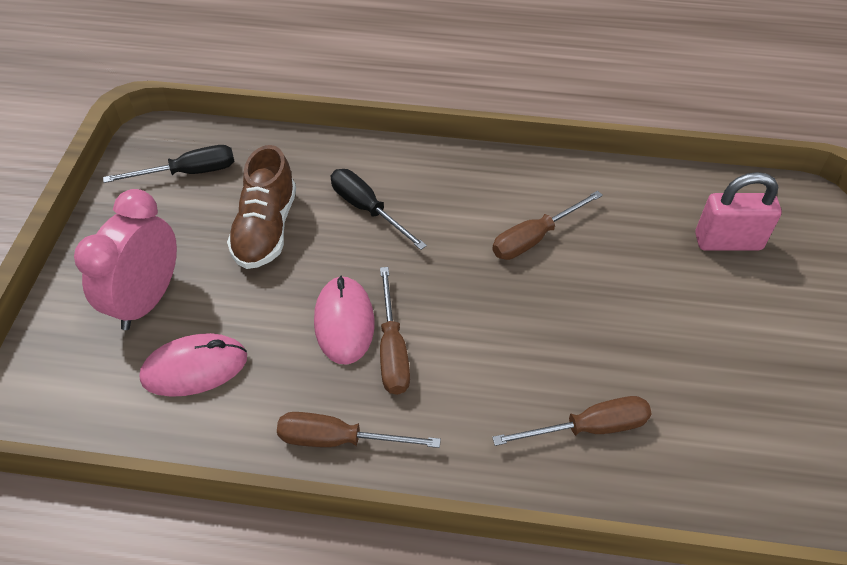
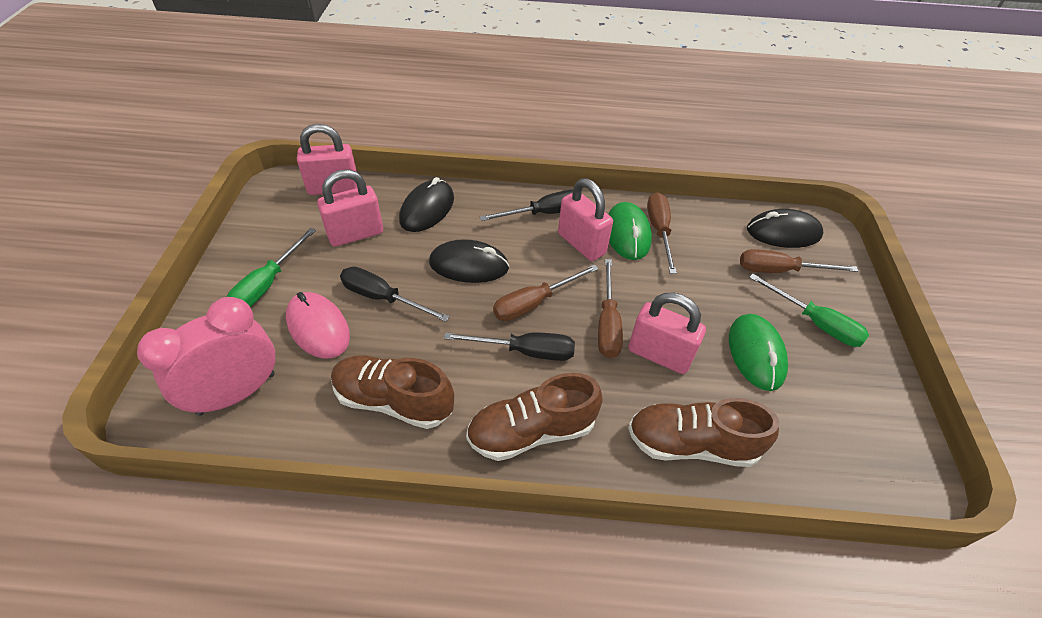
black mouse: none = 0 -> [399,177,454,232] [429,239,509,283] [747,209,823,248] = 3
black screwdriver: [103,145,234,183] [331,169,427,250] = 2 -> [340,267,450,322] [444,332,575,361] [480,190,573,221] = 3
brown shoe: [227,145,296,269] = 1 -> [331,355,454,429] [466,373,603,461] [628,398,779,467] = 3
green mouse: none = 0 -> [608,202,652,260] [729,314,788,391] = 2
green screwdriver: none = 0 -> [227,228,316,307] [749,274,869,347] = 2
pink mouse: [139,333,247,397] [314,275,374,365] = 2 -> [286,292,350,359] = 1
pink padlock: [695,172,782,250] = 1 -> [297,124,357,195] [317,169,383,247] [558,178,613,261] [628,292,706,374] = 4

